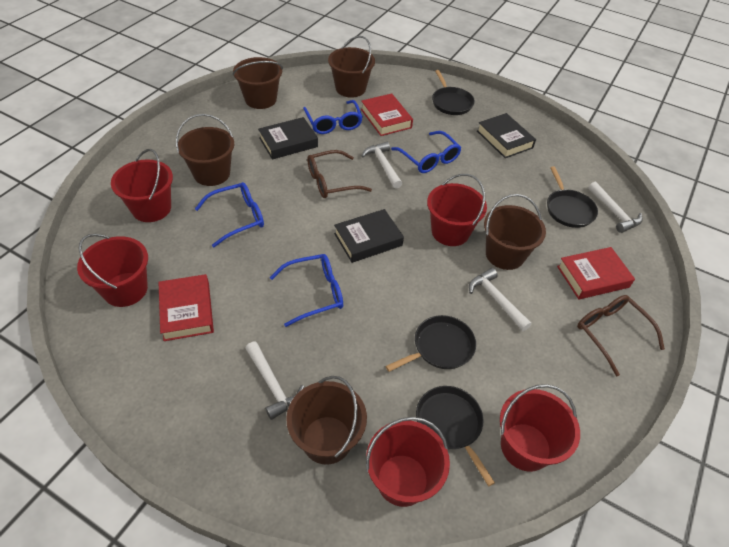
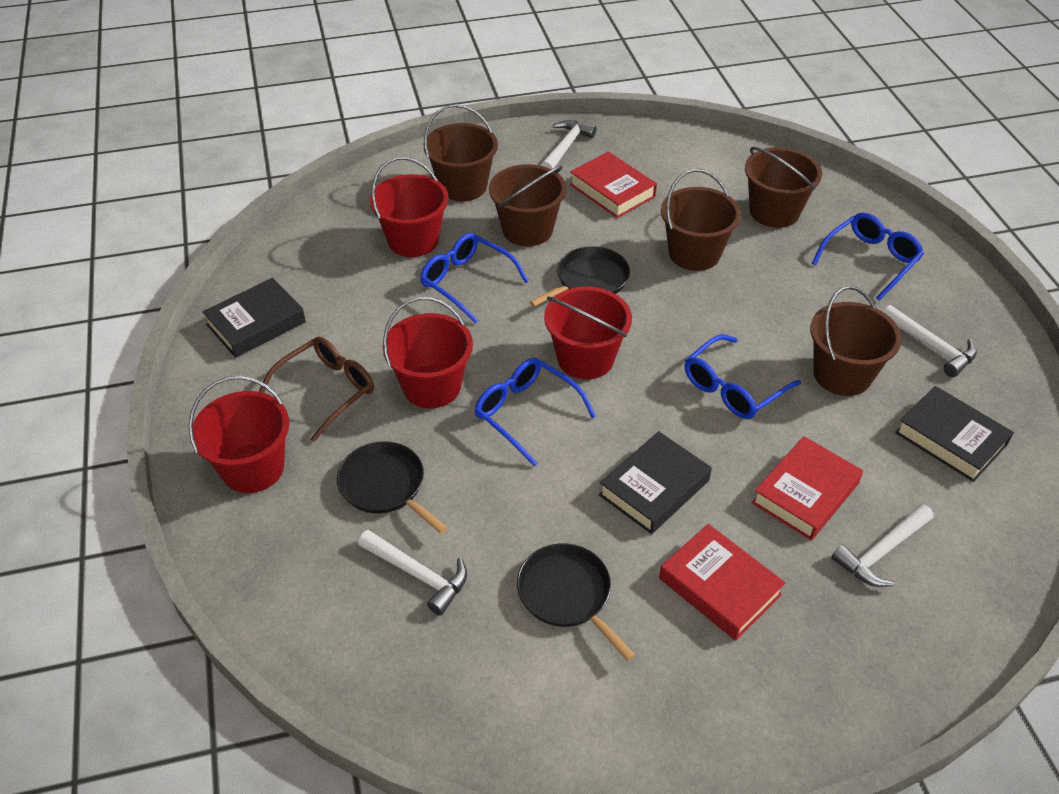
black pan: [385,315,476,372] [416,386,495,486] [432,70,475,115] [547,166,598,228] = 4 -> [337,441,447,534] [517,544,635,661] [530,246,630,307] = 3
brown glasses: [307,150,372,198] [577,295,665,376] = 2 -> [259,337,374,442] = 1
red bucket: [77,234,148,307] [111,149,173,222] [366,417,450,507] [427,174,487,246] [500,384,580,472] = 5 -> [189,376,289,493] [370,157,449,257] [383,297,473,408] [544,286,632,379] = 4

